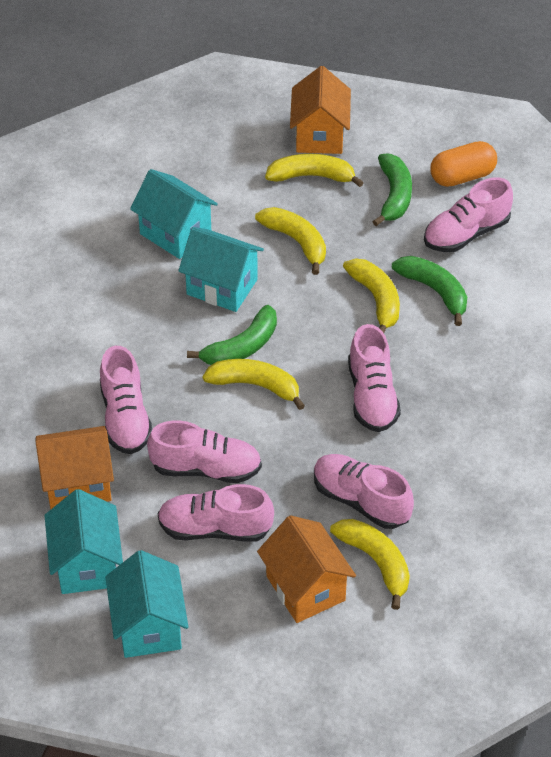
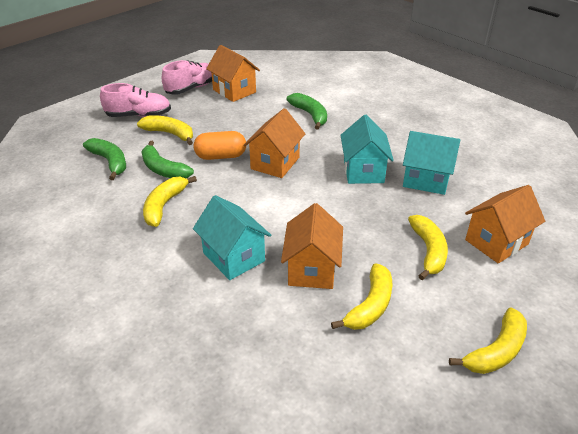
orange house: [36,426,114,509] [257,515,356,623] [290,66,351,154] = 3 -> [206,45,260,102] [243,108,305,178] [281,203,343,289] [465,185,545,263] = 4
pink shoe: [100,346,152,454] [147,420,262,483] [158,484,274,542] [314,454,414,529] [348,324,401,432] [424,178,513,252] = 6 -> [100,83,171,117] [162,60,212,95] = 2
turquoise house: [44,489,123,594] [105,550,189,658] [130,169,218,259] [178,227,264,312] = 4 -> [193,195,271,280] [340,115,394,184] [403,131,460,195] = 3

